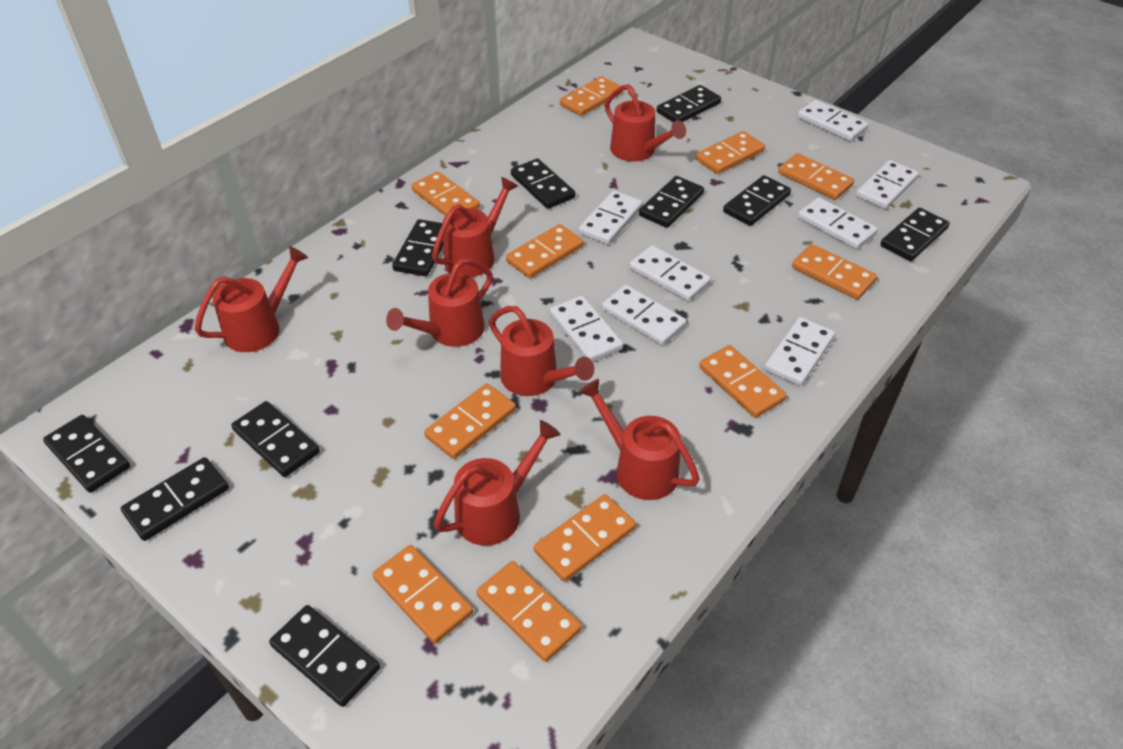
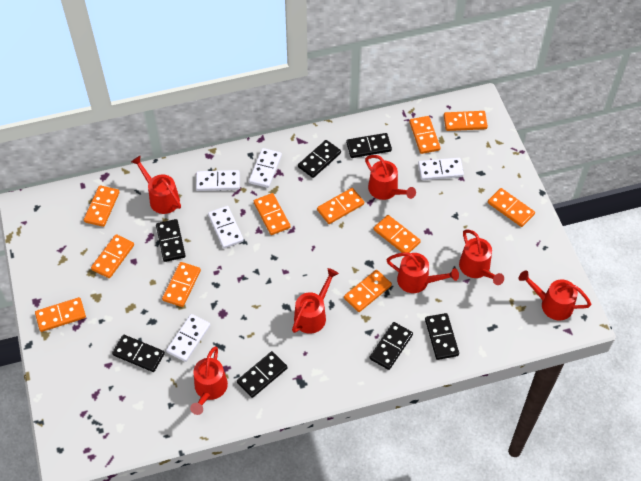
black domino: [43,415,130,493] [121,457,229,541] [231,401,320,477] [269,605,380,707] [392,219,443,276] [511,158,575,209] [639,176,704,228] [656,85,721,122] [723,175,791,226] [880,208,950,261] = 10 -> [112,335,165,372] [156,219,186,262] [237,351,287,398] [298,140,341,178] [346,133,392,158] [370,322,413,370] [425,313,459,360] = 7
white domino: [550,296,623,362] [578,191,643,245] [602,285,687,346] [629,245,711,302] [764,317,835,386] [797,100,869,142] [798,197,878,250] [856,160,919,209] = 8 -> [166,314,210,362] [196,170,240,191] [208,206,244,248] [249,148,282,188] [418,158,464,180] = 5

